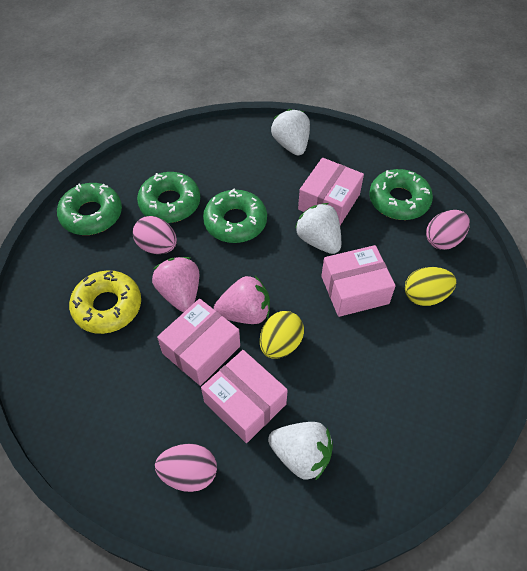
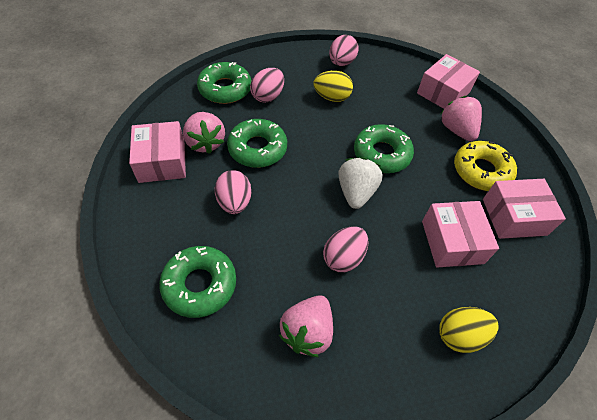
pink egg: [133,216,177,254] [155,444,217,492] [426,210,470,250] = 3 -> [215,170,251,214] [250,68,284,103] [323,226,369,272] [329,35,359,66] = 4
pink strawberry: [152,257,199,312] [214,276,270,324] = 2 -> [183,112,225,154] [279,295,333,357] [441,96,482,141] = 3
white strawberry: [268,422,333,481] [271,109,310,156] [295,203,341,254] = 3 -> [338,157,383,209] = 1

